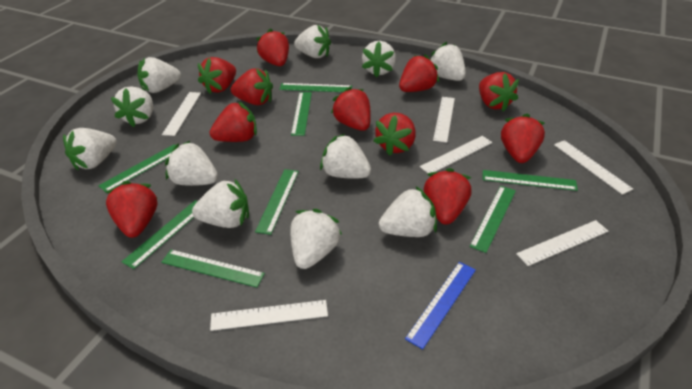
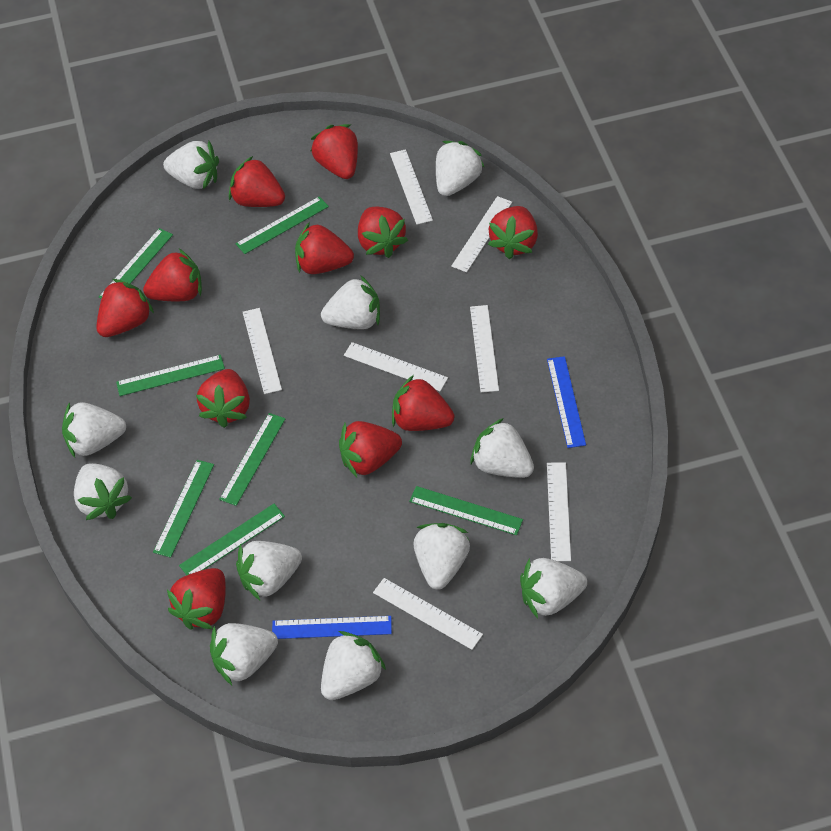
blue ruler: [405,262,476,349] = 1 -> [272,616,392,639] [547,356,586,448] = 2
green ruler: [98,144,175,192] [122,200,197,269] [161,250,265,287] [255,169,299,235] [279,83,352,92] [291,92,312,136] [469,186,516,253] [483,170,578,191] = 8 -> [99,228,173,299] [116,355,225,396] [153,460,214,558] [179,504,285,575] [219,413,285,506] [235,197,329,254] [409,486,523,535] = 7
white ruler: [162,92,201,136] [210,300,328,331] [420,136,492,173] [433,97,455,143] [516,220,608,266] [554,140,633,195] = 6 -> [243,308,282,394] [344,342,448,391] [373,578,483,650] [390,149,433,225] [451,196,512,272] [470,305,499,393] [547,462,571,561] = 7

